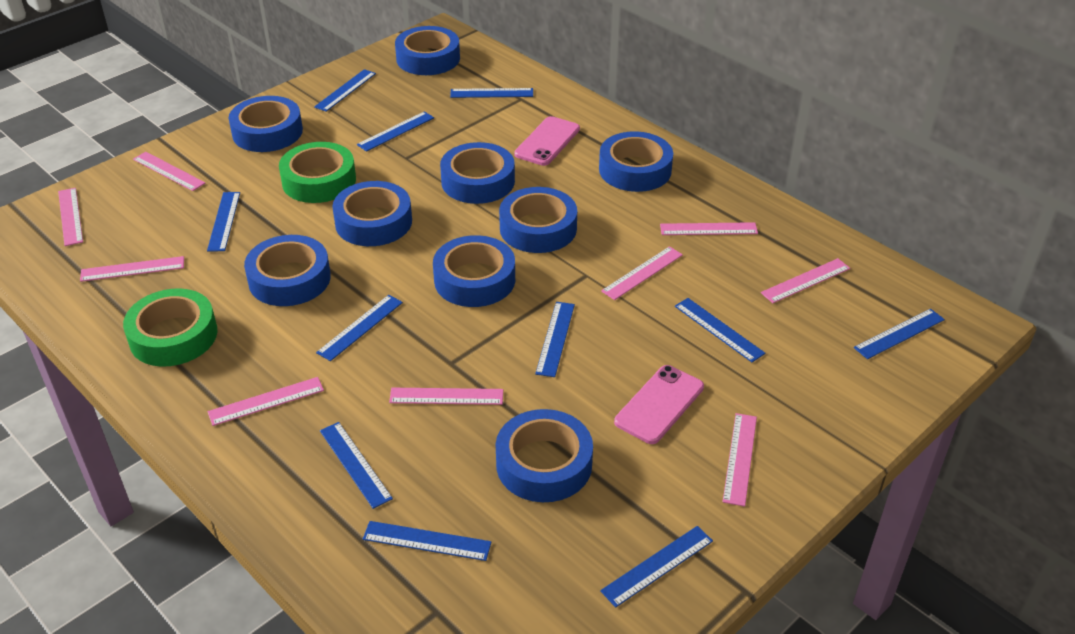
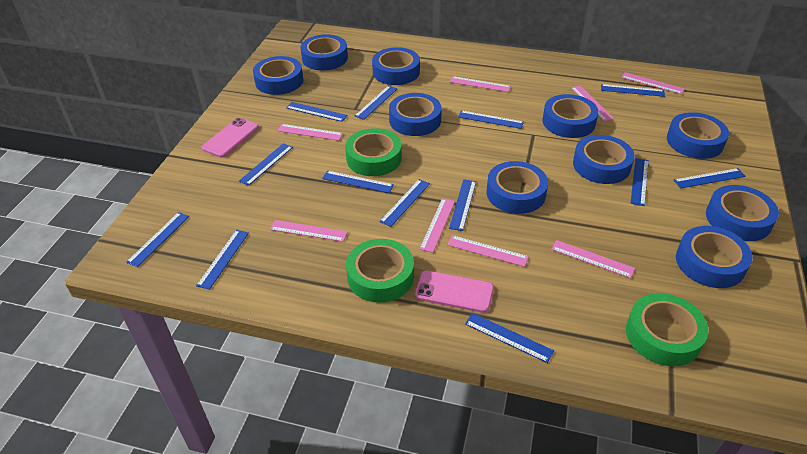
blue ruler: [207,192,240,252] [314,69,376,112] [316,295,403,361] [320,422,393,509] [357,111,434,152] [363,521,492,561] [450,88,533,98] [535,302,575,377] [600,526,713,607] [675,298,765,362] [854,309,945,359] = 11 -> [126,212,189,267] [196,230,249,290] [239,143,293,186] [286,102,347,122] [322,171,394,193] [355,86,397,120] [379,179,430,227] [449,179,476,231] [458,110,524,129] [465,313,554,363] [601,84,665,97] [630,158,649,206] [674,168,745,188] = 13
blue tape: [229,96,303,152] [244,235,331,306] [332,181,412,246] [395,26,460,75] [433,235,515,307] [440,142,515,204] [496,409,593,502] [499,187,577,253] [599,131,673,192] = 9 -> [253,56,303,95] [300,34,348,71] [372,47,420,85] [389,93,442,136] [486,161,548,214] [542,94,599,138] [573,135,635,184] [667,112,729,159] [676,226,753,288] [706,185,779,241] = 10
green tape: [123,288,217,367] [279,142,356,203] = 2 -> [345,128,402,176] [346,239,414,303] [626,293,708,366] = 3
pink ruler: [58,188,83,246] [80,256,184,282] [133,152,205,191] [208,377,324,426] [389,388,503,405] [601,246,683,300] [660,222,758,235] [723,413,757,507] [761,258,850,303] = 9 -> [270,220,348,242] [277,124,343,141] [419,198,455,253] [448,235,529,267] [450,76,511,92] [551,240,635,278] [571,86,614,121] [621,72,685,94] = 8

